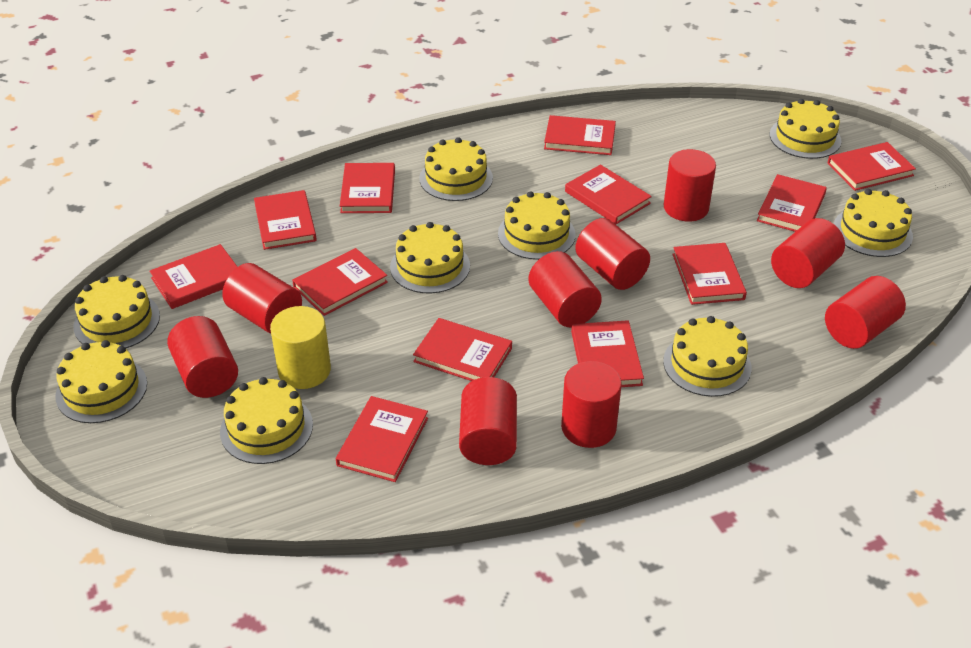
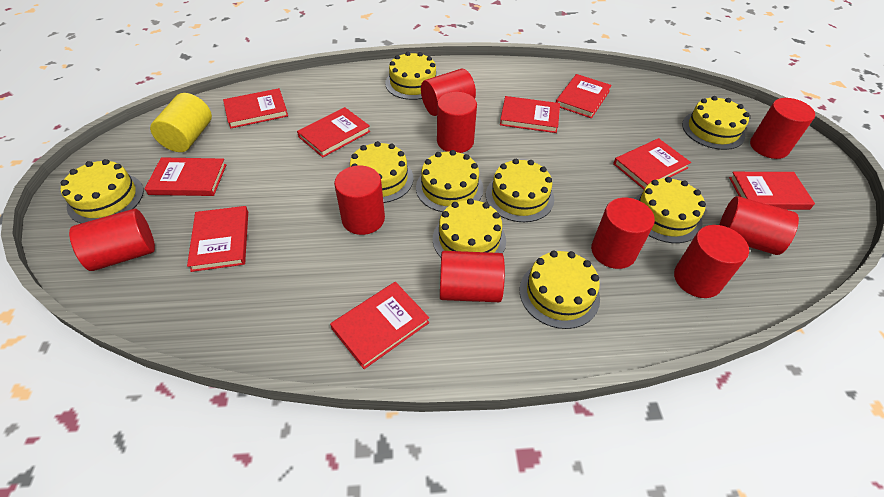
red book: [149,244,237,309] [254,190,317,250] [292,248,388,316] [336,396,428,482] [340,163,395,213] [413,318,512,381] [544,115,616,155] [565,165,652,224] [571,320,644,387] [672,243,747,305] [757,174,827,232] [828,142,916,191] = 12 -> [145,157,226,196] [187,206,248,272] [223,88,288,129] [297,107,370,157] [330,282,429,369] [500,96,560,133] [556,74,612,118] [613,138,691,189] [729,172,815,210] = 9

